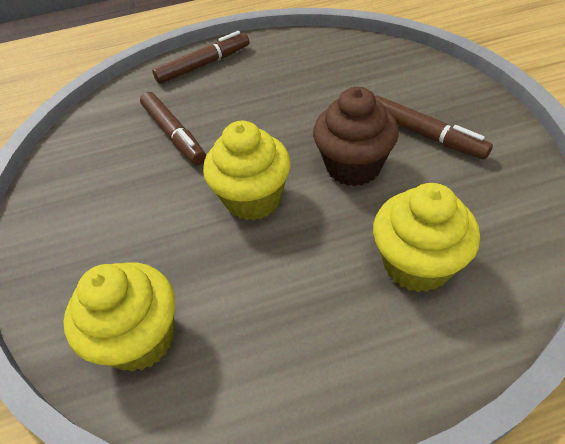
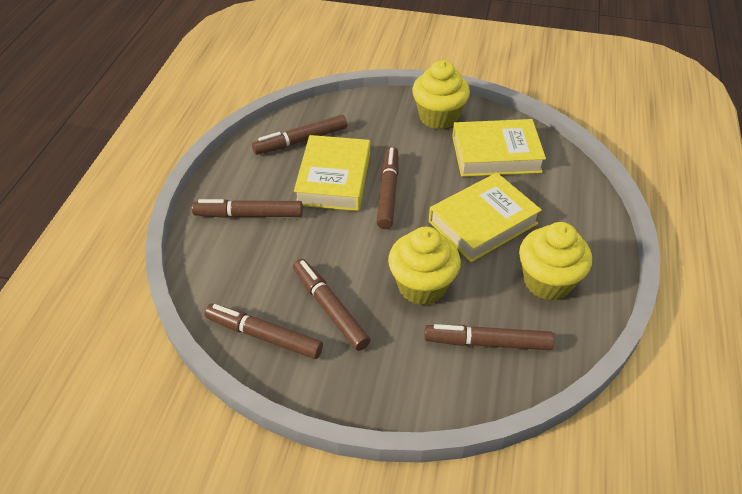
brown cupcake: [313,87,399,186] = 1 -> none = 0
brown marker: [140,92,206,165] [152,31,250,84] [375,96,493,159] = 3 -> [192,199,303,218] [205,304,323,359] [252,115,347,155] [293,259,371,351] [376,147,399,229] [424,324,554,350] = 6
yellow book: none = 0 -> [294,135,370,211] [429,173,542,262] [452,119,546,177] = 3

